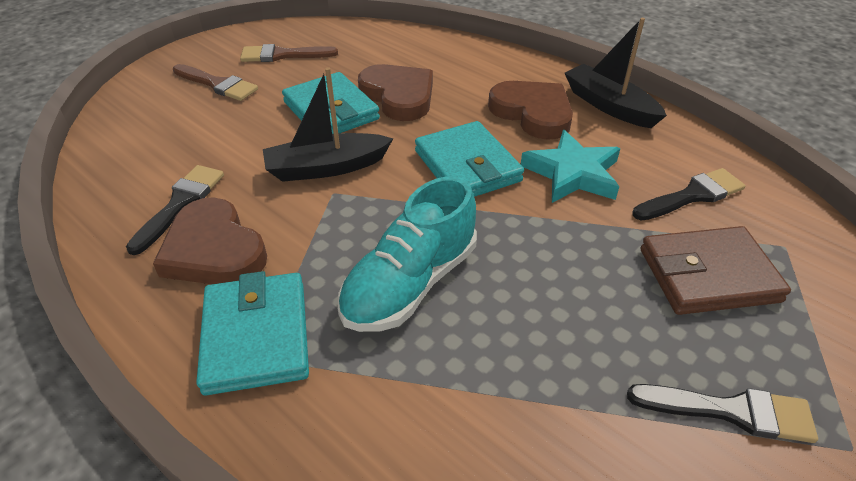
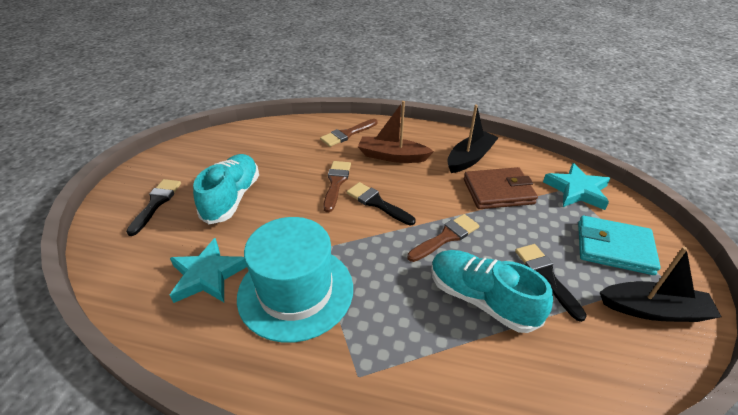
brown boat: none = 0 -> [358,101,434,163] = 1
brown brush: [173,64,258,101] [240,44,338,62] = 2 -> [320,119,377,147] [323,161,351,212] [407,214,479,262] = 3
brown heart: [153,197,267,284] [358,64,433,121] [488,81,573,140] = 3 -> none = 0
turquoise hat: none = 0 -> [237,217,353,343] = 1
turquoise shoe: [338,176,477,332] = 1 -> [193,154,259,224] [431,250,553,333] = 2
turquoise star: [521,130,621,203] = 1 -> [170,238,247,303] [543,163,611,210] = 2
turquoise wallet: [196,271,309,395] [282,72,380,134] [415,121,524,197] = 3 -> [578,216,661,275] = 1

